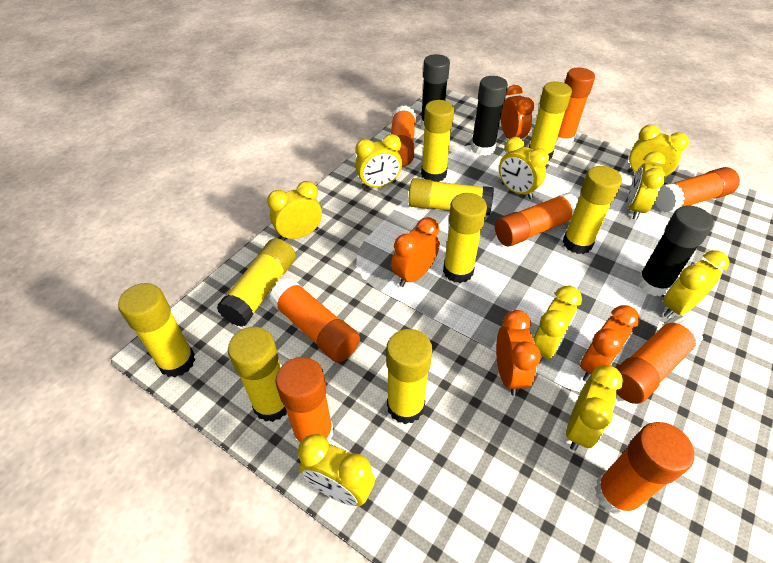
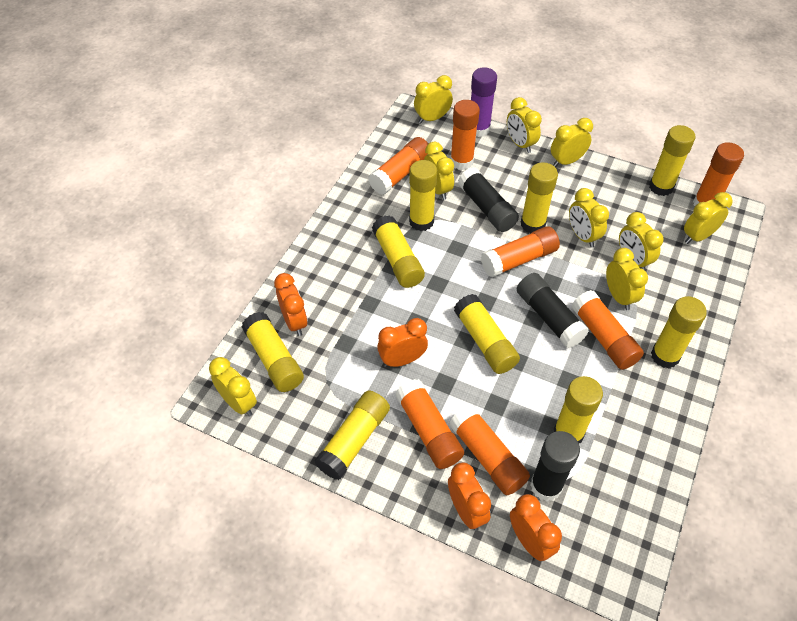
orange glue stick: [269,278,360,362] [276,357,333,446] [391,105,416,167] [495,193,578,246] [555,68,595,147] [595,422,695,517] [616,315,703,404] [655,167,740,213] = 8 -> [369,137,428,195] [395,379,464,469] [449,405,530,495] [450,100,480,170] [481,226,560,277] [571,290,644,370] [693,142,744,206] = 7
purple glue stick: none = 0 -> [471,67,497,137] = 1

